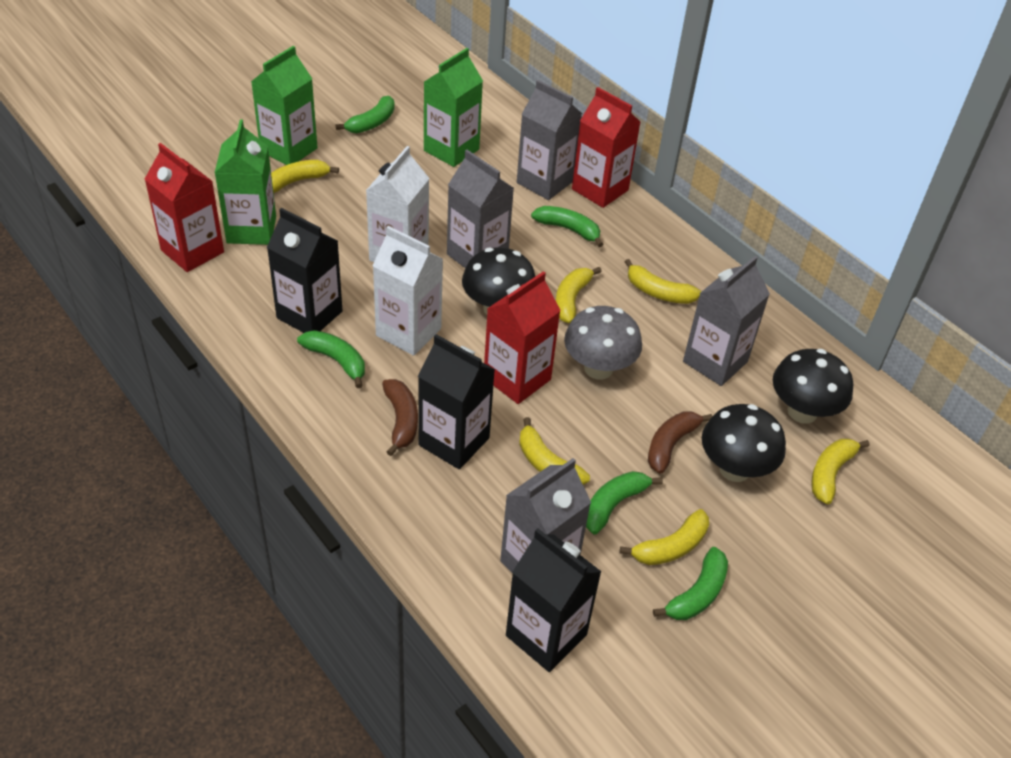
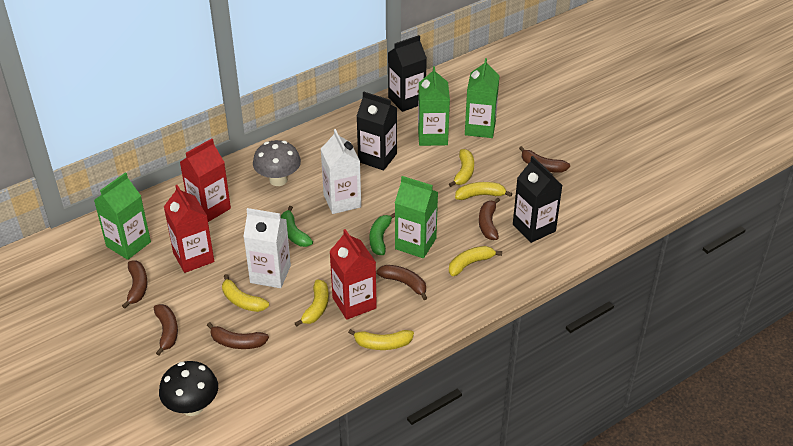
black mushroom: [462,247,535,315] [702,404,786,482] [773,349,853,424] = 3 -> [159,361,218,416] = 1
brown banana: [382,379,418,456] [648,411,712,474] = 2 -> [122,260,148,308] [154,304,178,355] [207,322,269,349] [376,265,427,300] [479,198,500,240] [519,146,570,173] = 6
green banana: [297,330,365,388] [336,96,395,133] [531,206,603,247] [586,471,663,534] [653,547,728,620] = 5 -> [281,206,313,247] [370,212,395,255] = 2
green carton: [215,119,276,245] [251,46,318,165] [424,48,483,167] = 3 -> [94,172,151,260] [395,176,438,258] [418,66,450,146] [465,58,499,138] = 4
grey carton: [447,150,514,268] [500,458,591,574] [517,80,582,200] [683,256,770,386] = 4 -> none = 0

